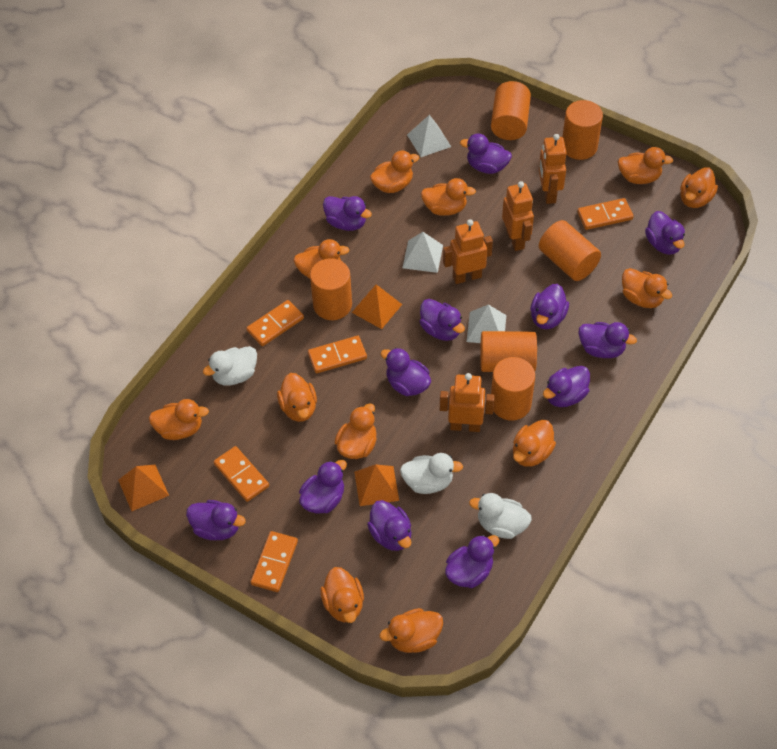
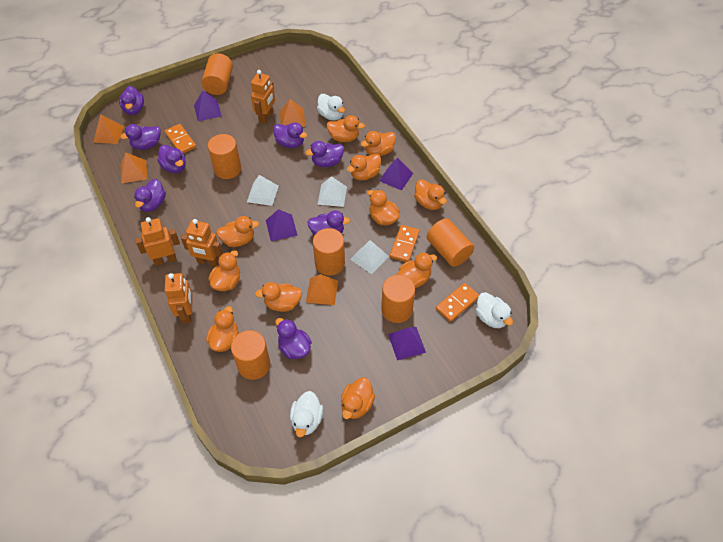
orange domino: [214,446,269,502] [246,300,304,346] [250,531,298,592] [308,336,367,373] [577,198,634,230] = 5 -> [165,124,196,154] [390,225,420,262] [436,283,479,322] = 3
orange duck: [149,399,209,440] [277,373,317,422] [293,239,349,279] [320,567,364,623] [335,403,377,459] [370,151,419,193] [380,608,443,653] [421,178,476,216] [513,420,556,467] [618,147,673,184] [622,268,672,308] [680,167,718,208] = 12 -> [206,306,239,352] [209,250,240,291] [216,216,259,247] [255,282,302,312] [327,115,365,142] [341,378,375,419] [347,154,381,181] [361,131,396,156] [367,190,400,226] [397,253,437,288] [414,179,447,210] = 11
orange pyramid: [118,465,169,511] [352,284,402,329] [354,464,399,506] = 3 -> [93,114,124,144] [120,153,147,183] [280,99,305,127] [306,274,338,305] = 4
purple duck: [186,500,246,540] [299,460,347,514] [323,196,372,231] [367,500,411,551] [380,348,431,396] [420,299,465,341] [445,535,499,588] [460,133,512,174] [530,284,569,329] [543,366,590,407] [578,322,637,358] [645,211,685,255] = 12 -> [119,86,144,115] [120,124,161,150] [134,179,166,212] [157,145,186,173] [273,122,307,148] [275,318,312,359] [305,141,344,167] [307,210,350,235] = 8
purple pyramid: none = 0 -> [194,91,222,121] [266,209,298,241] [379,158,413,190] [388,327,426,360] = 4

